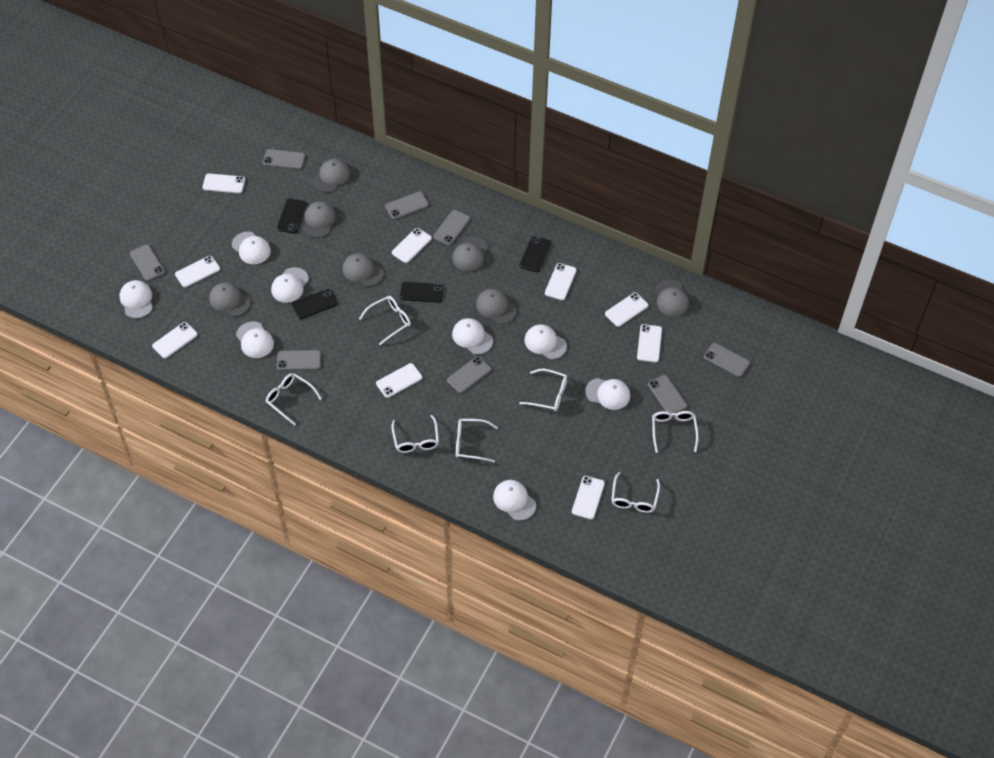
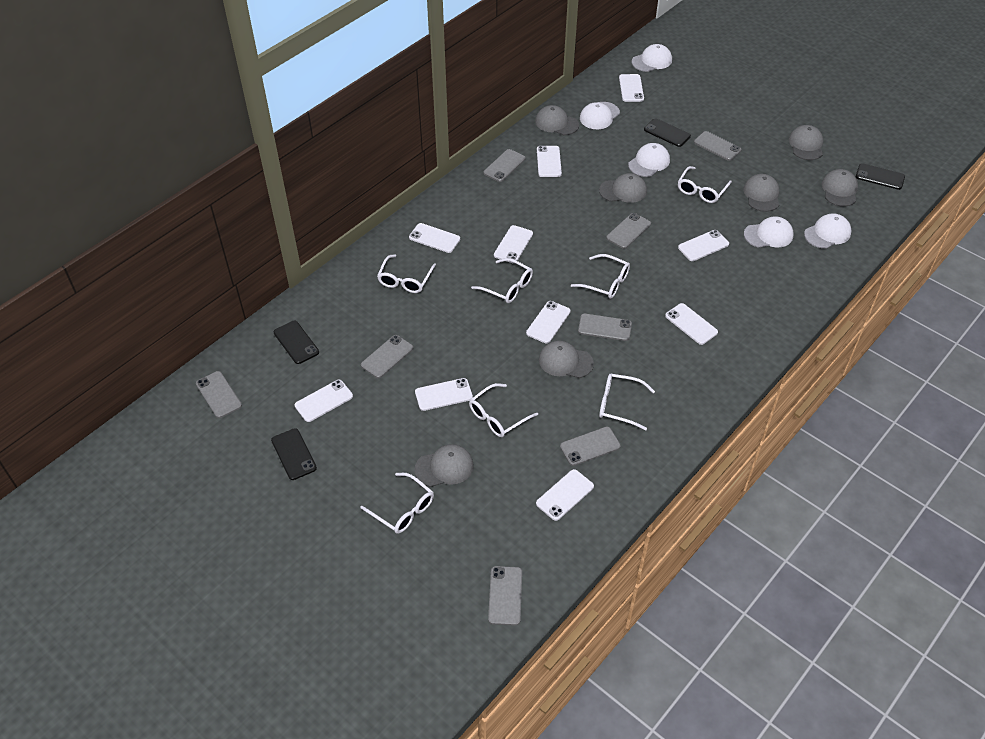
white cap: [120,280,153,318] [232,232,271,264] [236,321,274,358] [271,267,309,303] [452,318,493,354] [493,480,536,521] [524,324,567,359] [585,378,630,410] = 8 -> [580,102,620,129] [628,143,670,177] [632,44,672,72] [744,216,794,248] [804,213,851,249] = 5
white phone: [152,322,198,358] [175,256,220,287] [202,173,245,193] [376,363,422,398] [392,228,432,263] [545,263,577,300] [572,476,605,519] [605,293,648,327] [637,324,662,362] = 9 -> [294,380,353,422] [409,223,460,253] [415,378,473,411] [494,225,533,263] [526,301,571,344] [536,469,594,521] [537,146,562,177] [619,74,644,102] [665,303,718,345] [678,230,729,261] = 10

